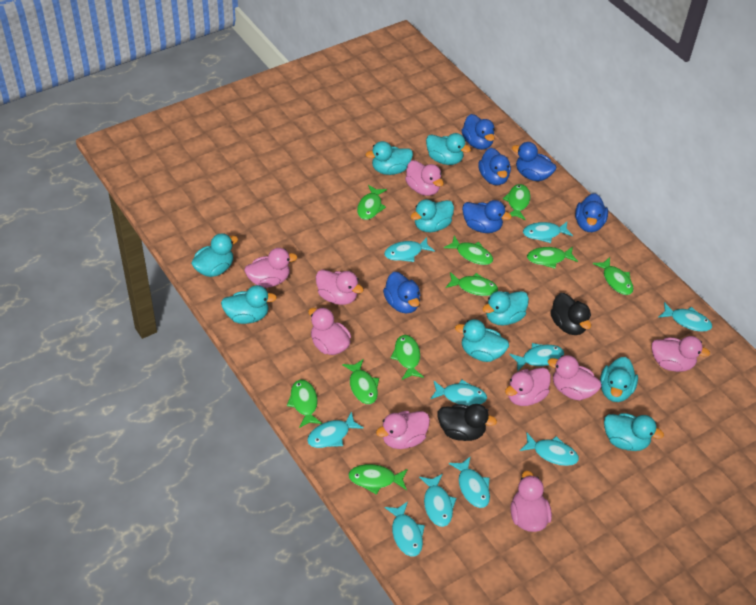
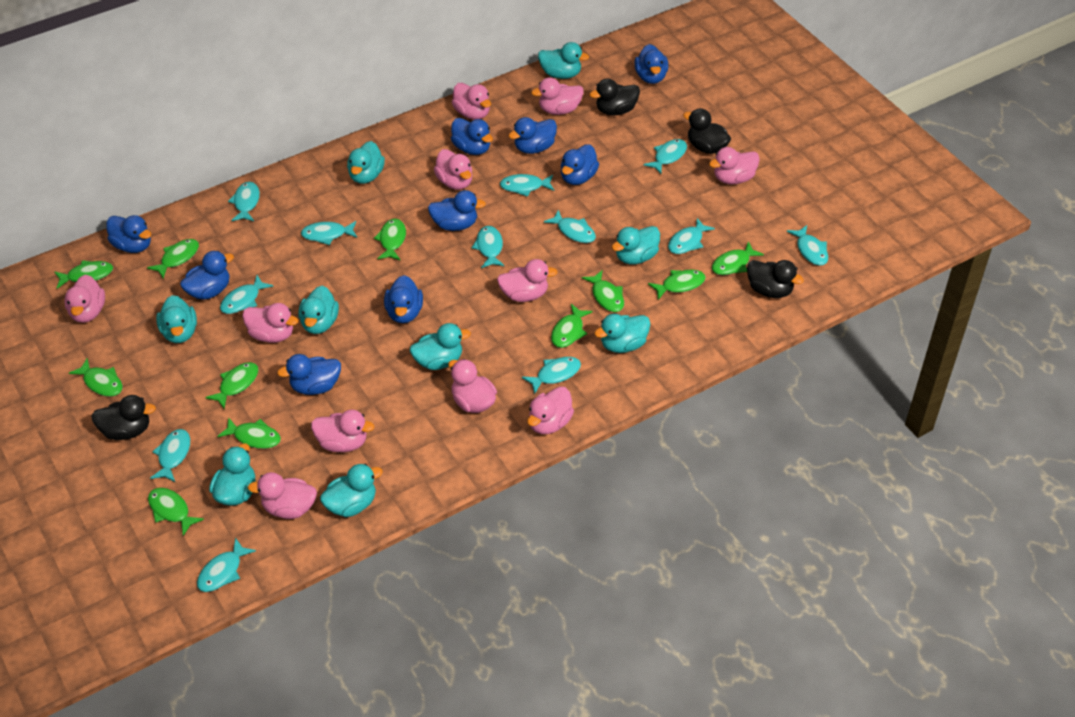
black duck: [438,404,497,441] [550,293,591,335] = 2 -> [91,395,156,440] [590,79,640,115] [683,108,731,154] [747,260,804,298] = 4
blue duck: [383,272,420,313] [462,114,495,150] [462,200,512,233] [478,148,511,185] [512,142,556,181] [575,193,608,232] = 6 -> [106,215,151,253] [180,251,234,300] [277,354,341,395] [384,275,423,323] [428,190,486,231] [451,118,493,155] [508,117,557,154] [561,144,599,185] [634,44,668,84] = 9
green fish: [287,380,322,428] [342,359,379,404] [348,464,408,495] [357,185,387,220] [390,335,424,380] [444,236,493,265] [446,272,498,296] [503,184,530,220] [527,246,578,269] [593,257,634,295] = 10 -> [54,260,113,289] [69,358,123,397] [147,239,199,279] [148,488,204,536] [205,362,258,409] [217,417,281,449] [374,219,406,261] [551,304,593,348] [582,270,624,312] [648,269,706,300] [712,241,764,275] = 11
pink duck: [244,248,297,288] [308,307,351,355] [316,270,364,305] [376,411,430,449] [405,160,444,196] [505,368,551,406] [511,471,552,532] [548,355,601,400] [652,336,710,372] = 9 -> [64,274,105,323] [242,303,298,343] [248,472,317,519] [311,410,375,452] [434,149,472,190] [448,359,497,413] [452,83,491,120] [497,259,558,302] [527,387,574,434] [531,77,583,115] [709,147,760,184] = 11
turquoise fish: [307,411,364,448] [384,237,435,262] [385,501,425,557] [419,474,456,527] [431,380,487,406] [449,456,490,508] [509,343,564,372] [520,433,579,466] [523,222,573,243] [658,302,712,332] = 10 -> [150,429,190,482] [197,537,256,592] [220,275,273,314] [228,182,260,221] [301,221,357,245] [472,226,505,268] [500,174,554,197] [522,357,581,394] [544,210,596,243] [644,139,687,174] [668,218,715,254] [787,225,828,266] = 12

